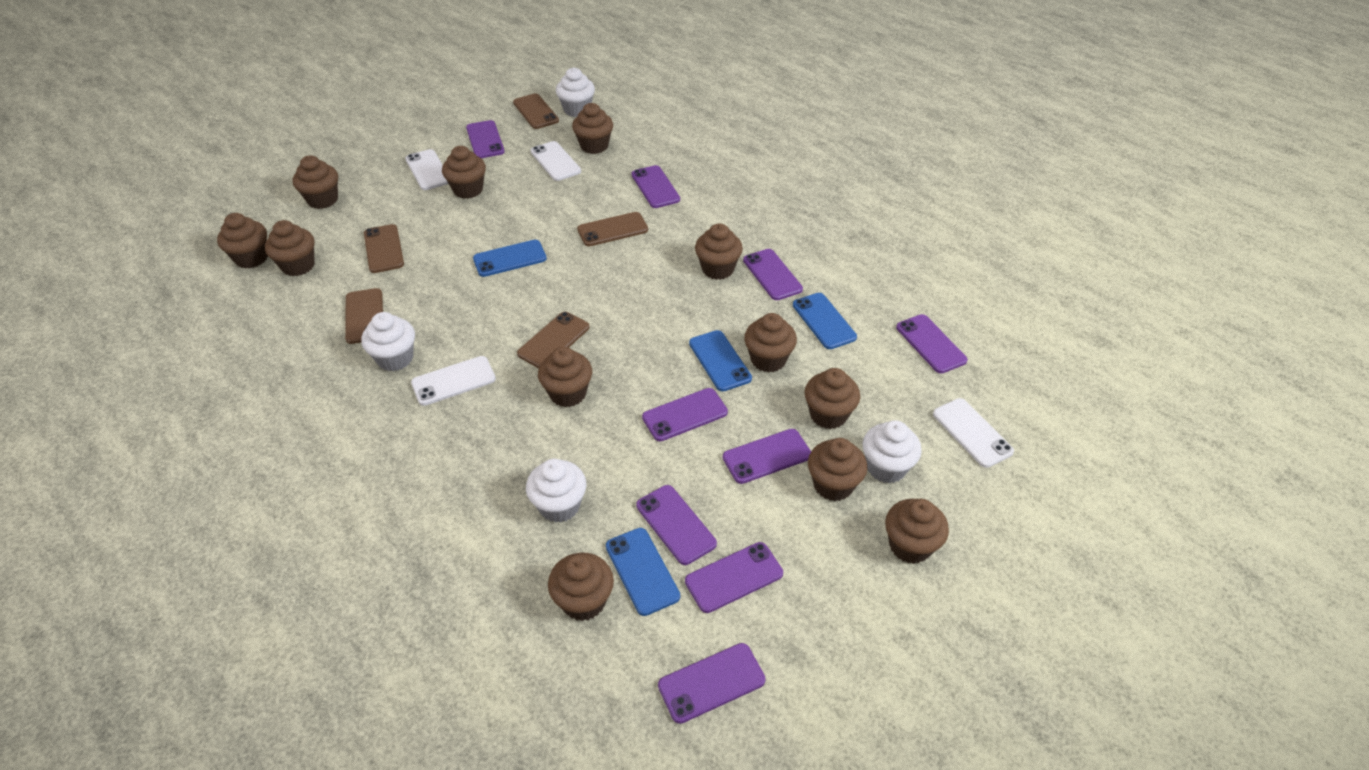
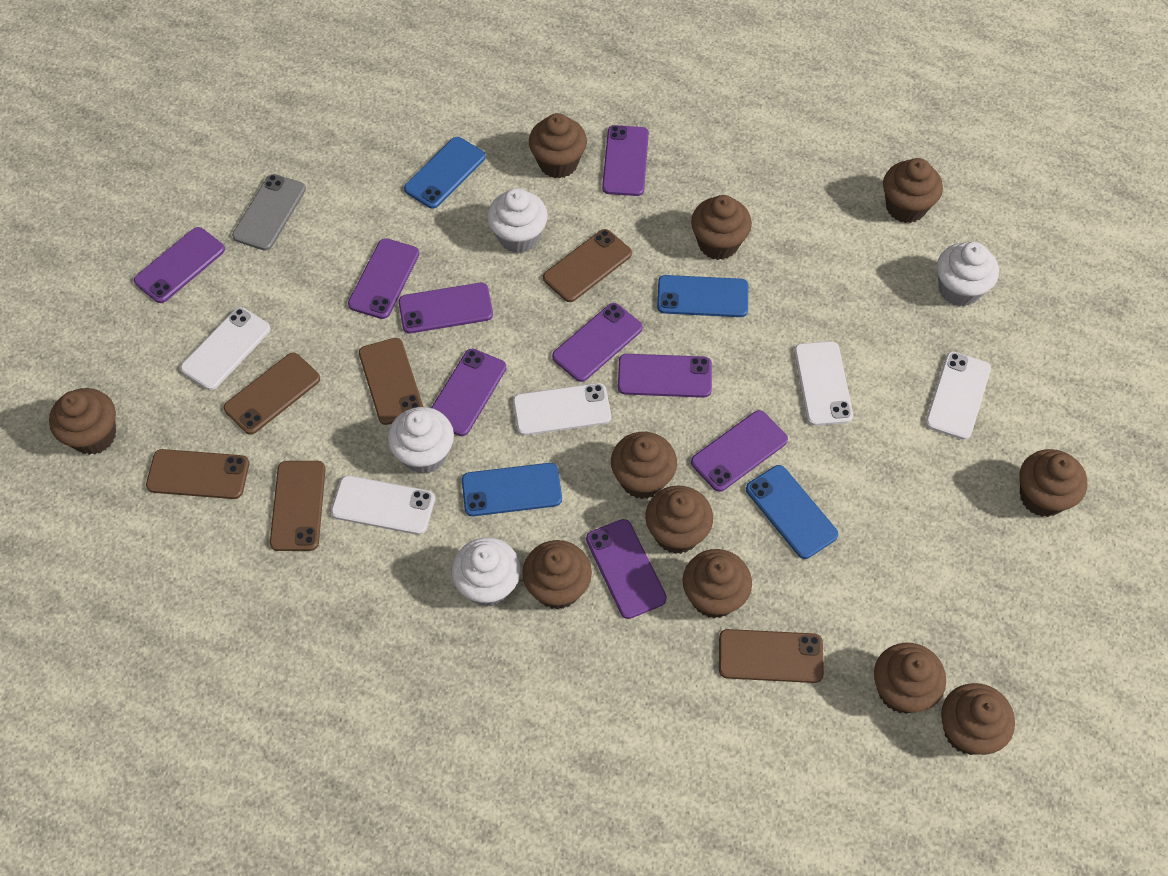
brown cupcake: [217,213,268,269] [265,220,315,276] [293,155,338,209] [442,146,486,199] [538,347,592,407] [548,553,614,621] [572,103,613,154] [695,223,743,280] [744,313,797,372] [805,368,860,429] [808,438,867,501] [885,499,949,564] = 12 -> [49,388,116,455] [522,540,592,610] [529,113,587,179] [611,432,677,499] [645,485,713,554] [682,549,752,619] [691,195,752,260] [874,643,946,714] [883,158,943,223] [941,683,1015,755] [1020,449,1087,517] = 11
brown phone: [345,288,383,344] [364,224,404,273] [513,93,559,129] [517,312,589,368] [577,212,648,246] = 5 -> [146,449,249,499] [224,353,320,435] [270,461,326,551] [359,338,423,425] [543,229,632,302] [719,629,824,683] = 6
grey phone: none = 0 -> [232,174,306,251] = 1
white phone: [405,149,448,190] [411,356,496,406] [531,141,581,181] [933,398,1014,468] = 4 -> [180,307,271,390] [331,475,435,535] [513,383,611,435] [794,341,853,426] [925,352,991,440] = 5

